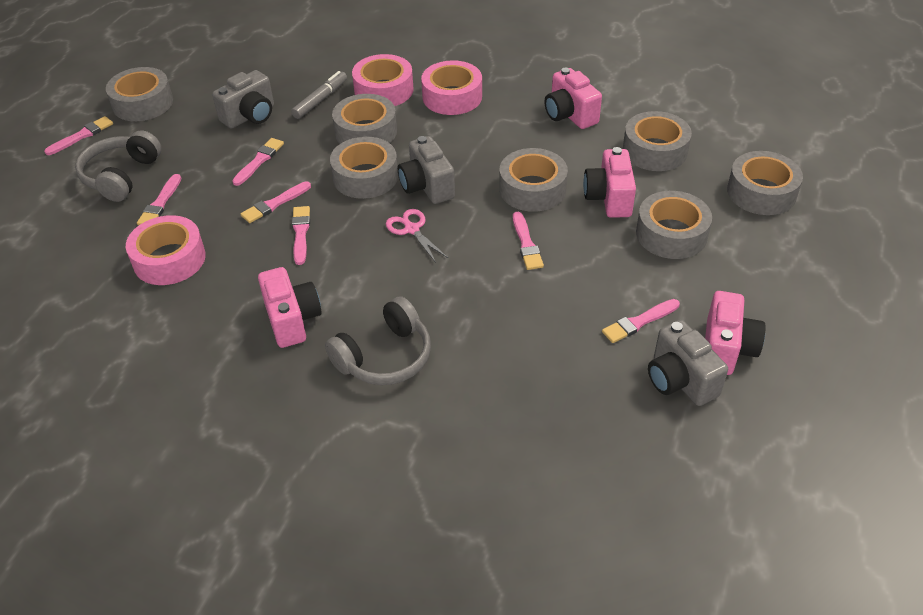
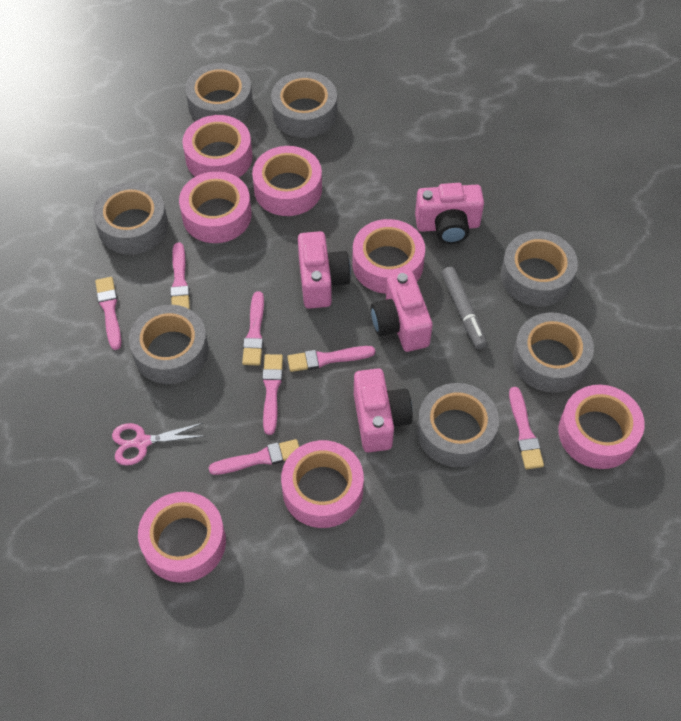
grey camera: [212,70,274,129] [398,136,455,204] [648,320,728,406] = 3 -> none = 0
grey headphones: [75,130,162,202] [325,297,431,385] = 2 -> none = 0
pink tape: [126,215,206,285] [352,54,414,106] [421,60,482,115] = 3 -> [138,492,226,583] [179,171,252,243] [182,115,252,178] [252,146,322,216] [281,440,364,528] [352,219,425,294] [558,385,645,469] = 7

